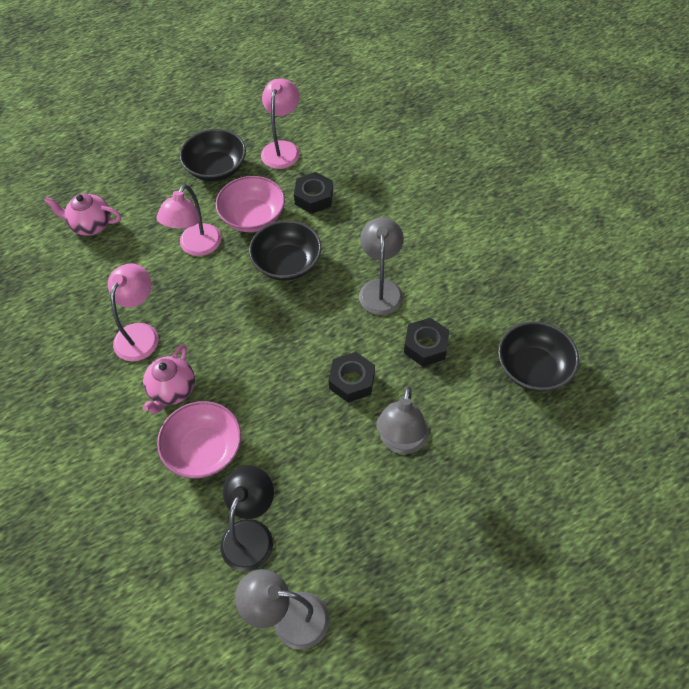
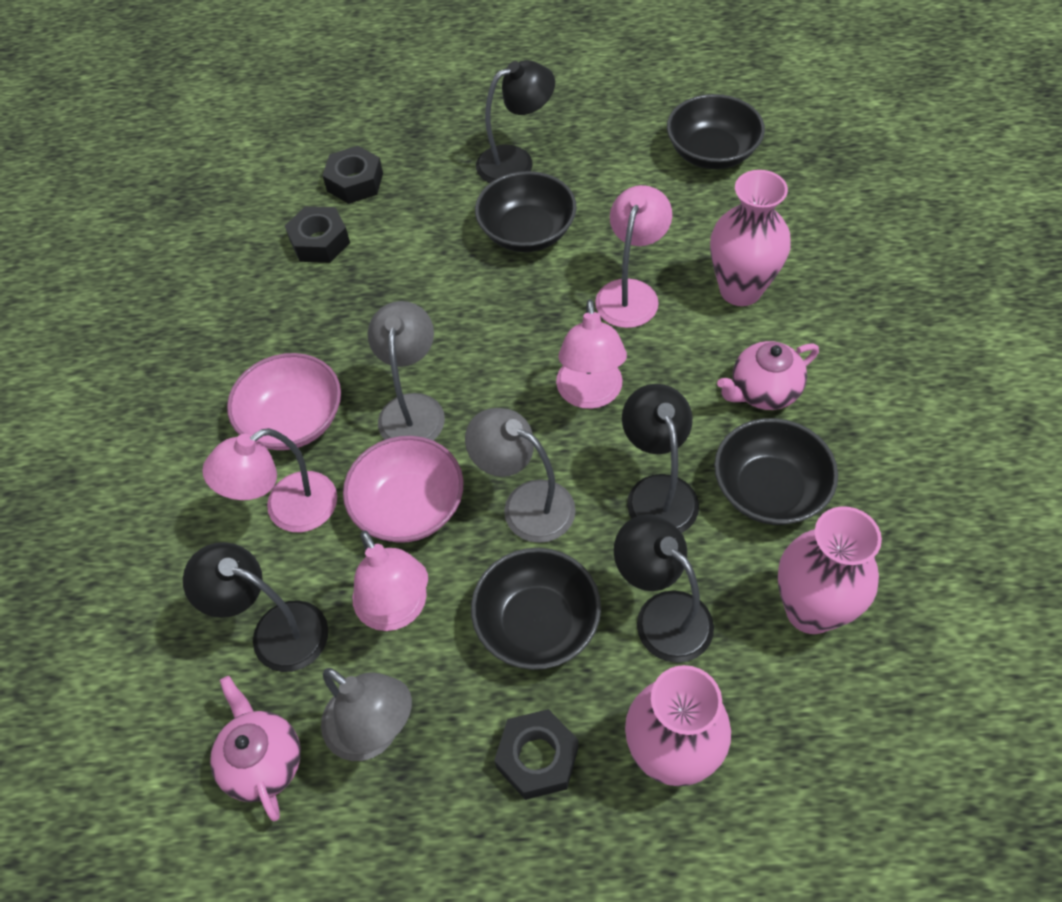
black bowl: [180,129,246,182] [249,220,321,281] [498,321,579,391] = 3 -> [471,548,601,670] [475,171,577,252] [667,94,765,169] [714,418,838,525] = 4
black lamp: [220,466,274,571] = 1 -> [183,542,328,672] [476,60,555,183] [614,514,714,663] [622,384,699,533] = 4
pink lamp: [108,264,158,362] [156,184,221,256] [261,78,300,169] = 3 -> [202,428,337,532] [353,531,428,631] [556,299,627,409] [595,185,672,328] = 4
pink vase: none = 0 -> [625,665,731,786] [710,170,791,306] [778,506,882,634] = 3

